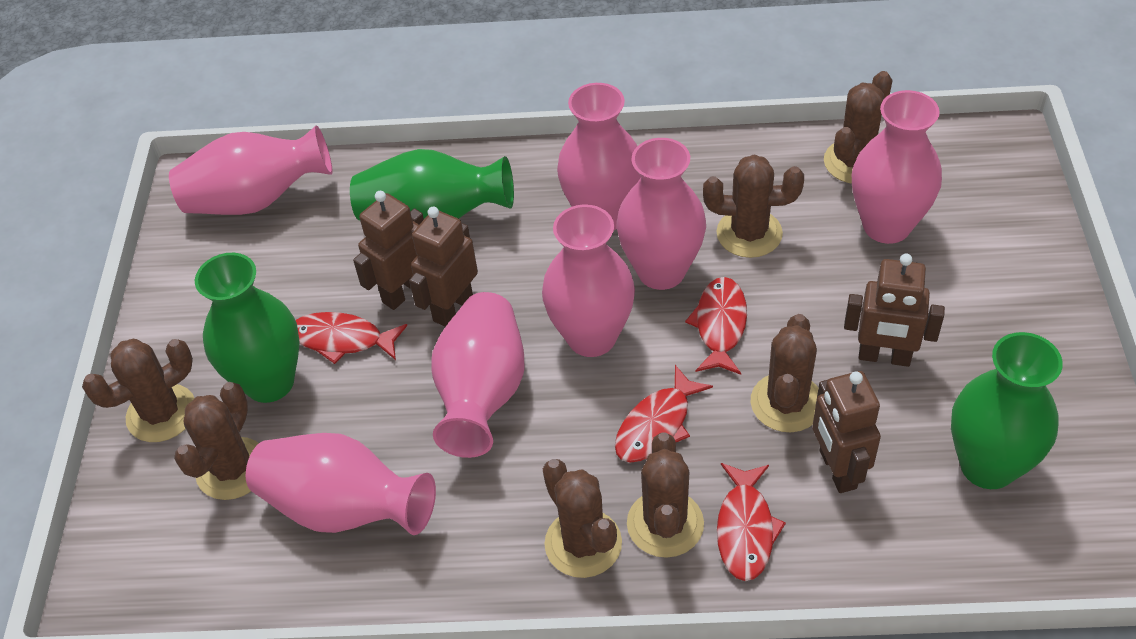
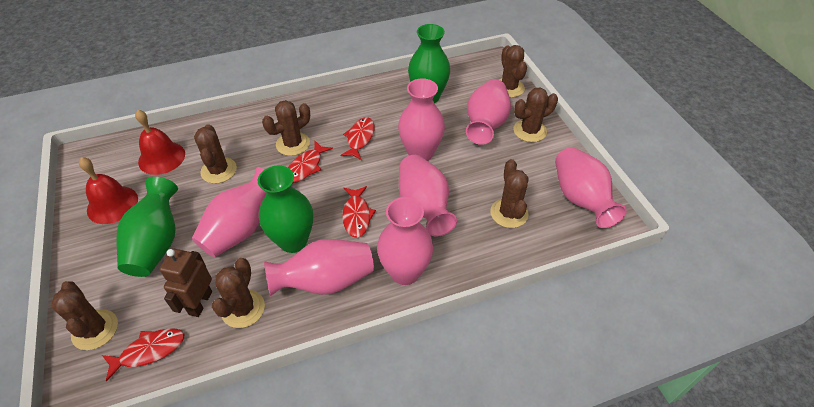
brown robot: [353,191,424,310] [409,207,478,327] [812,371,881,493] [844,254,945,367] = 4 -> [159,249,212,317] = 1
red bell: none = 0 -> [79,157,138,224] [135,110,185,175] = 2

